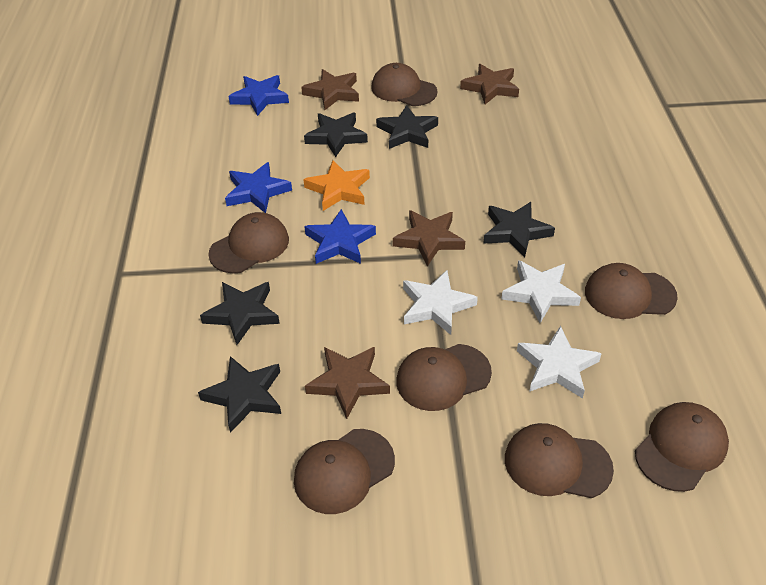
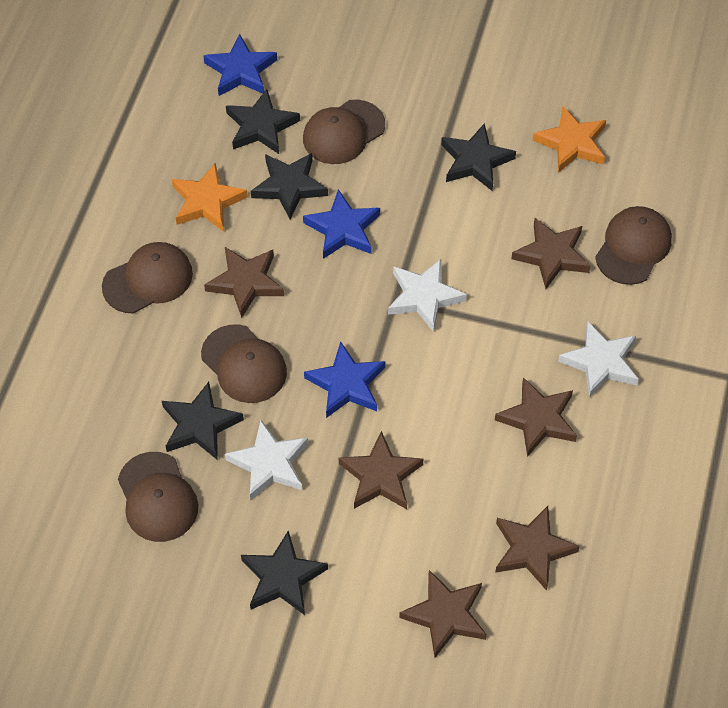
brown cap: [208,212,289,273] [294,429,395,514] [371,63,437,106] [396,344,492,411] [505,423,614,498] [585,263,678,319] [635,402,729,492] = 7 -> [102,242,193,314] [118,452,198,542] [201,324,287,403] [303,99,385,164] [595,206,672,285] = 5
brown star: [301,69,359,110] [305,347,390,419] [393,210,465,266] [460,64,519,104] = 4 -> [204,247,284,318] [339,431,423,509] [399,570,487,657] [495,377,577,457] [495,506,580,591] [511,218,591,289] = 6
orange star: [303,160,370,211] = 1 -> [172,163,248,232] [533,106,606,173] = 2

